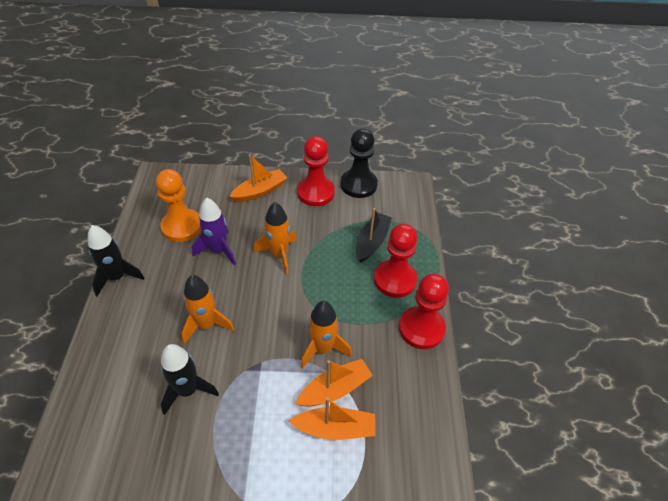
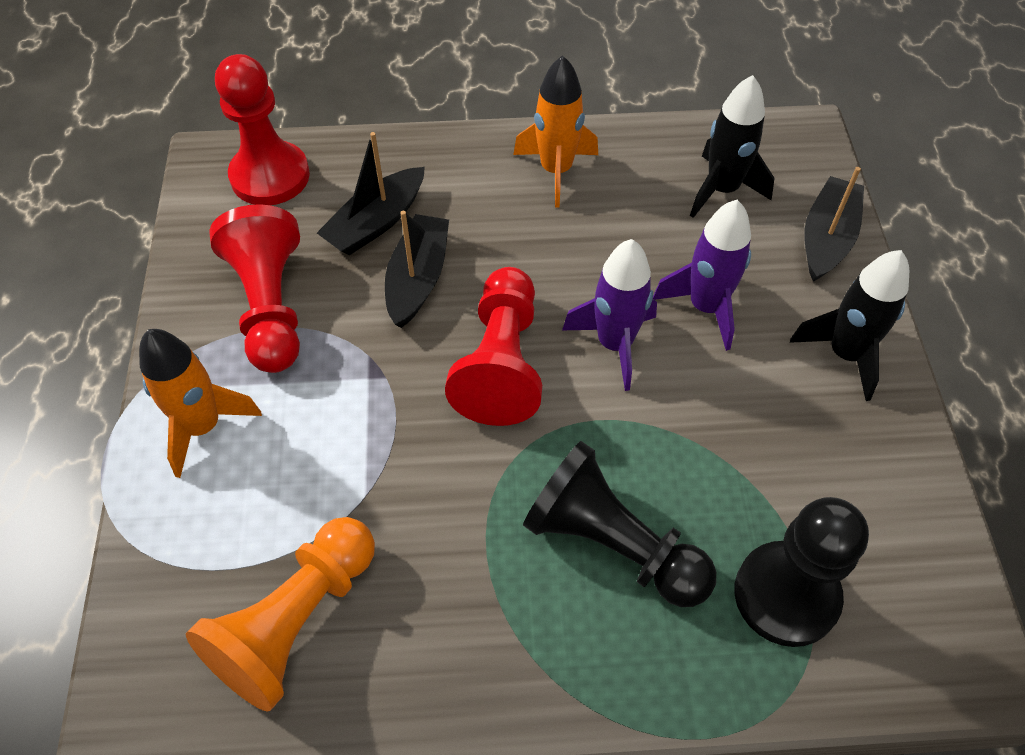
black boat: [356,208,392,263] = 1 -> [317,132,425,255] [385,211,449,328] [804,167,864,282] = 3
black pawn: [341,128,378,198] = 1 -> [523,441,716,607] [734,497,869,647] = 2
orange boat: [229,154,287,202] [289,397,375,440] [295,359,373,407] = 3 -> none = 0
orange rocket: [181,275,234,344] [254,202,297,274] [301,301,352,369] = 3 -> [139,329,262,478] [513,55,598,208] = 2
purple rocket: [192,198,236,266] = 1 -> [562,239,657,391] [653,200,751,351] = 2

